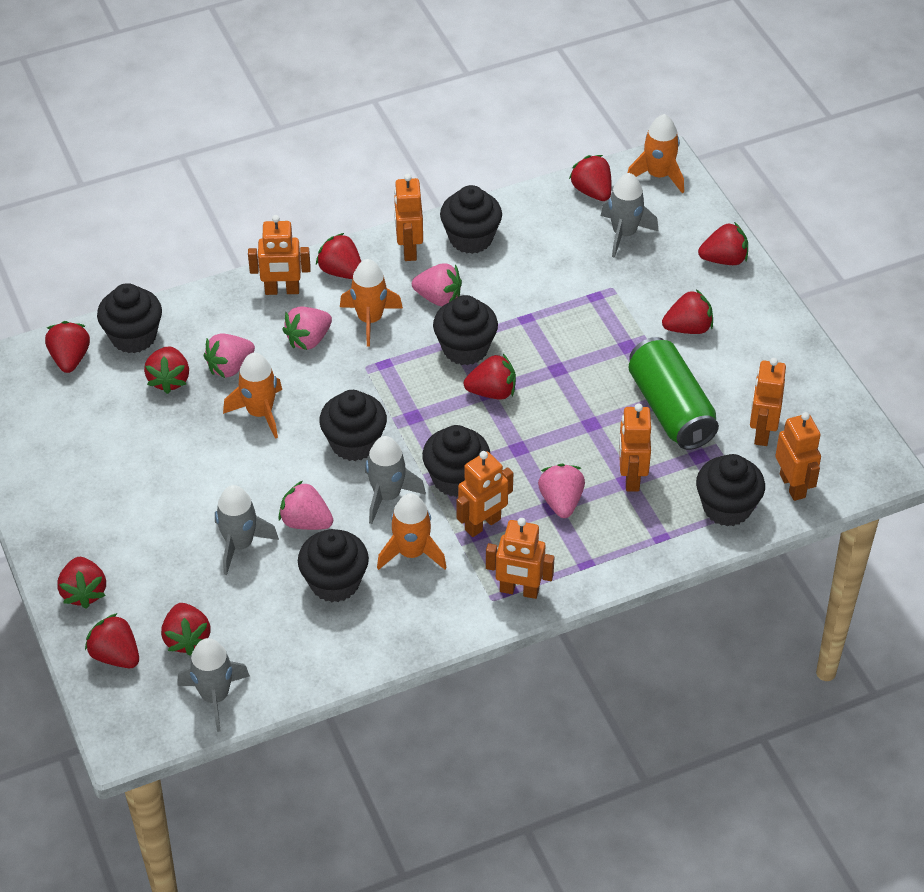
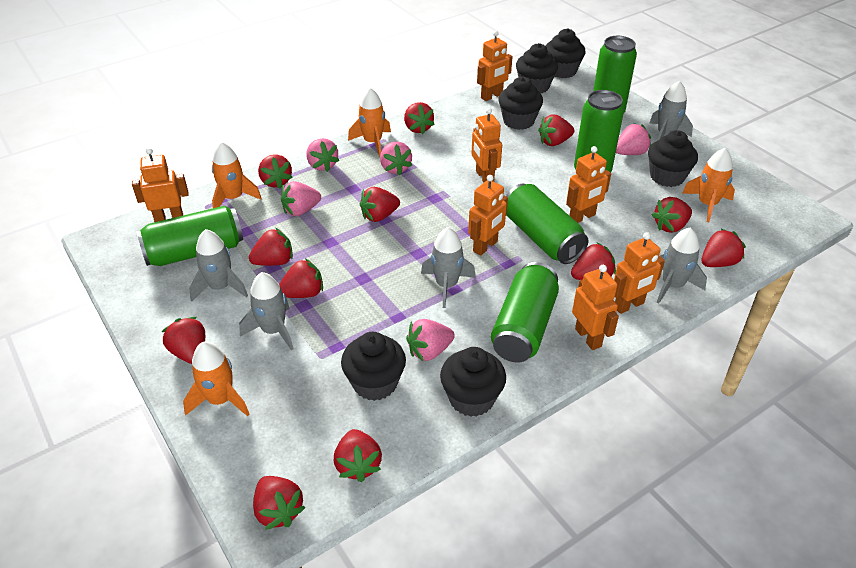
black cupcake: [97,283,162,353] [298,529,369,602] [319,390,387,461] [422,425,490,497] [433,295,498,365] [440,185,502,254] [696,454,765,527] = 7 -> [341,332,406,401] [440,347,506,417] [498,77,543,130] [516,43,558,93] [546,28,585,78] [648,130,698,187] = 6
green can: [629,337,719,450] = 1 -> [137,206,243,266] [491,262,559,363] [506,184,588,264] [574,90,624,172] [593,36,637,113] = 5
grey rocket: [177,638,250,732] [215,485,279,575] [365,436,426,524] [601,173,658,258] = 4 -> [189,229,248,301] [239,272,294,351] [421,227,476,308] [650,81,693,141] [656,227,707,304] = 5
red strawberry: [45,321,90,373] [57,557,106,609] [85,613,139,668] [144,346,189,394] [161,603,211,656] [316,233,361,279] [464,354,516,400] [569,155,611,201] [662,289,713,334] [698,222,748,265] = 10 -> [161,317,205,364] [249,228,293,266] [253,476,306,530] [258,154,293,189] [279,258,323,298] [334,429,382,482] [360,187,400,222] [404,102,435,134] [538,114,575,146] [571,243,616,280] [652,197,692,233] [701,229,746,267] = 12

